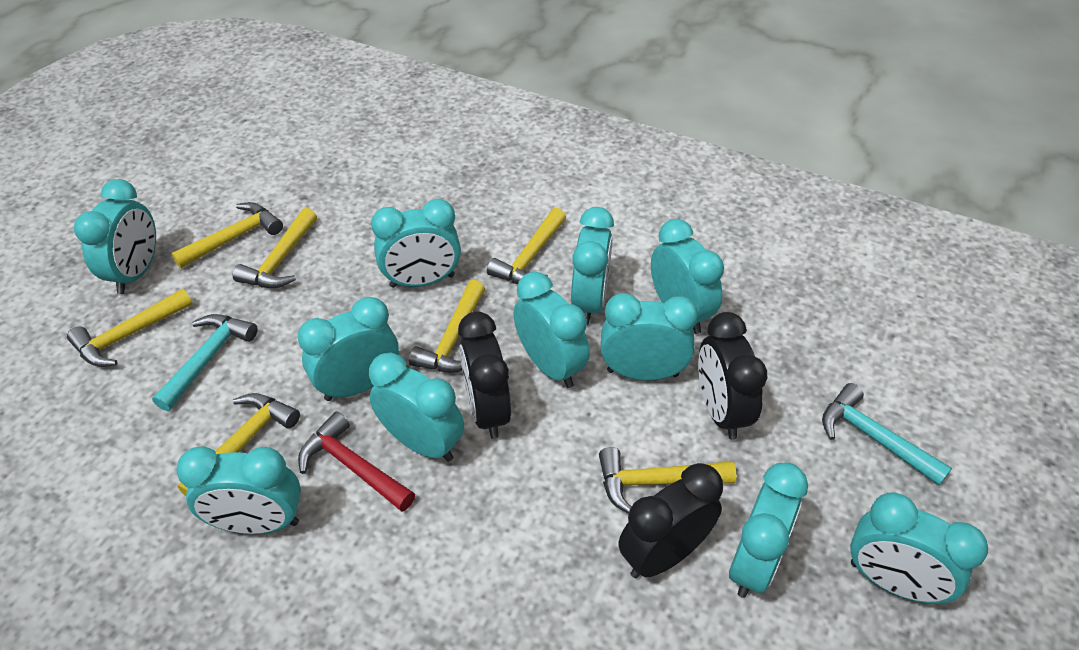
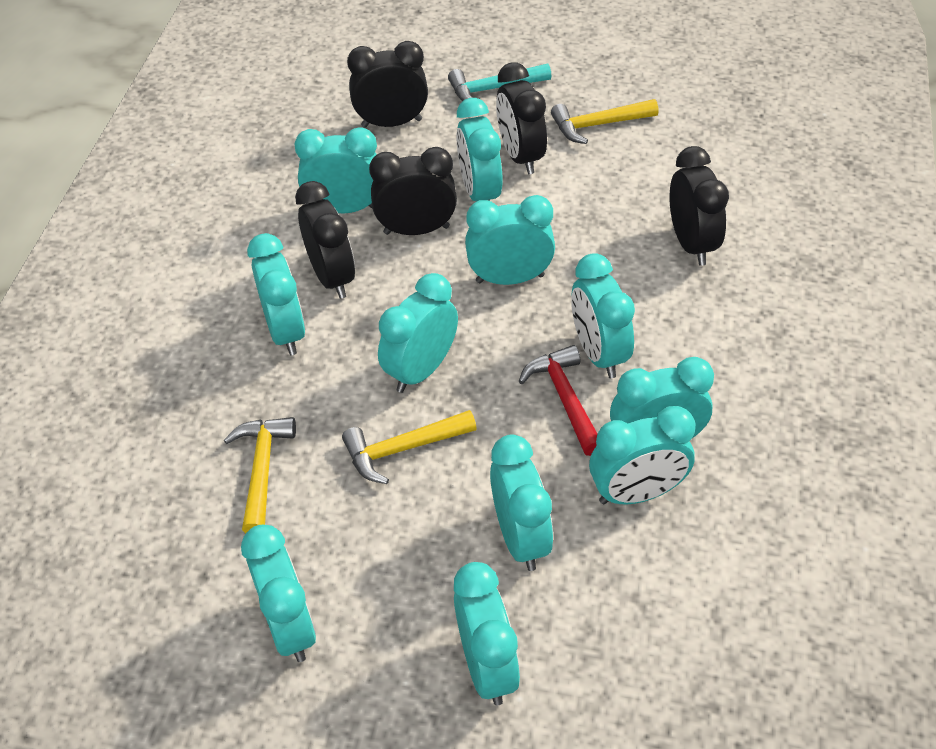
black clock: [458,311,511,439] [618,463,723,578] [698,312,767,440] = 3 -> [295,181,355,299] [347,41,428,128] [369,147,457,235] [496,62,547,174] [670,146,729,266] = 5
turquoise hammer: [152,314,257,411] [822,383,952,486] = 2 -> [448,64,551,101] = 1
yellow hammer: [67,289,193,367] [171,202,283,268] [178,393,300,496] [233,208,317,288] [409,280,485,373] [487,208,566,284] [599,447,736,514] = 7 -> [224,417,296,533] [342,410,477,484] [551,99,658,144] = 3

